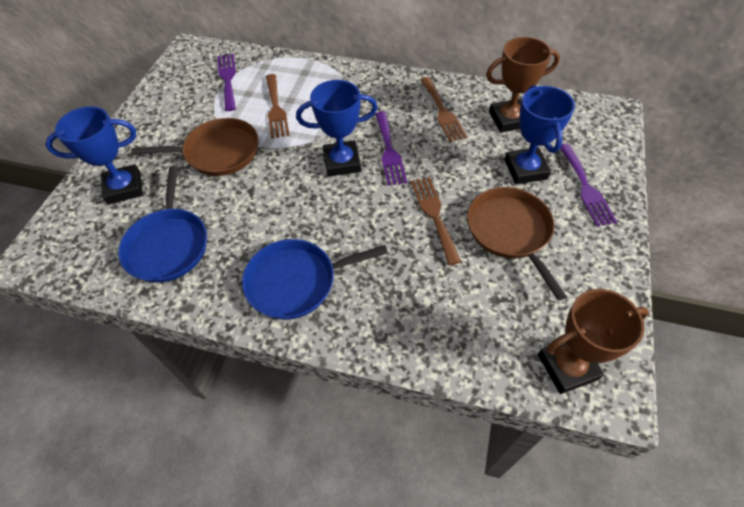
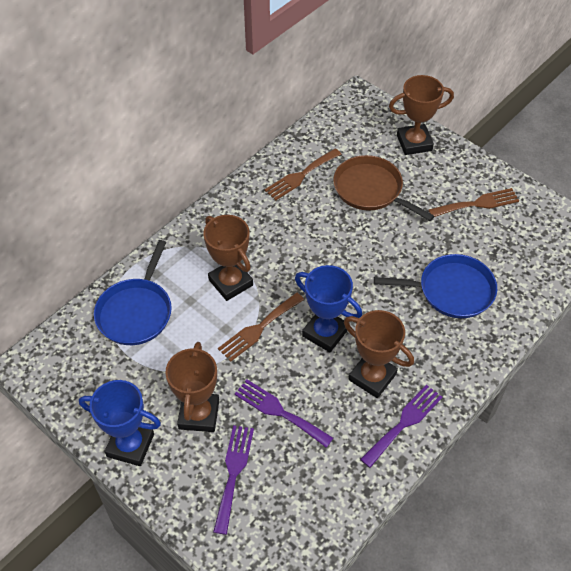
blue trophy: [45,106,143,204] [296,80,378,177] [504,85,575,184] = 3 -> [79,380,161,466] [295,265,362,353] = 2
brown pan: [131,118,259,176] [467,187,567,300] = 2 -> [333,155,434,221] = 1
brown trophy: [486,37,560,133] [538,289,649,394] = 2 -> [165,342,219,432] [203,215,253,301] [344,310,414,398] [389,75,454,155] = 4

